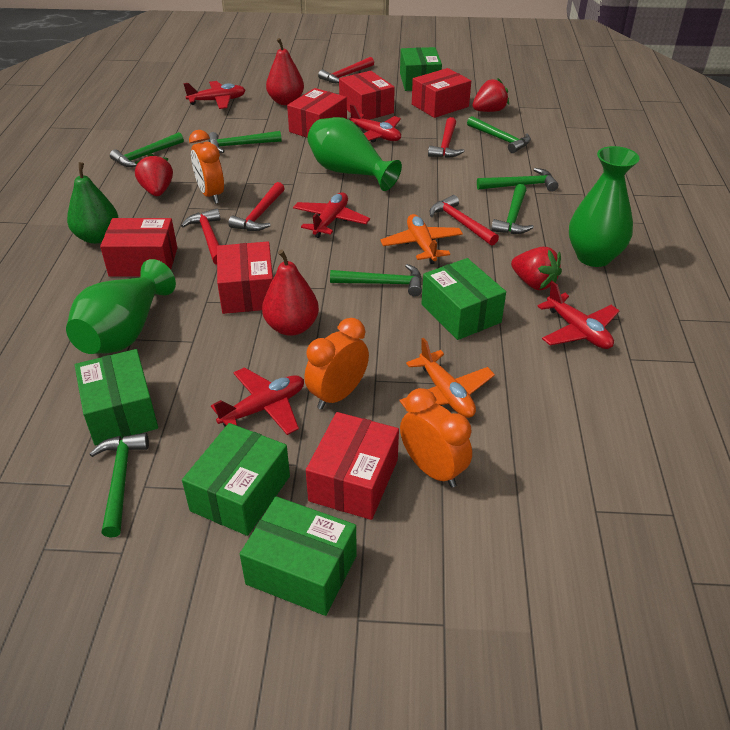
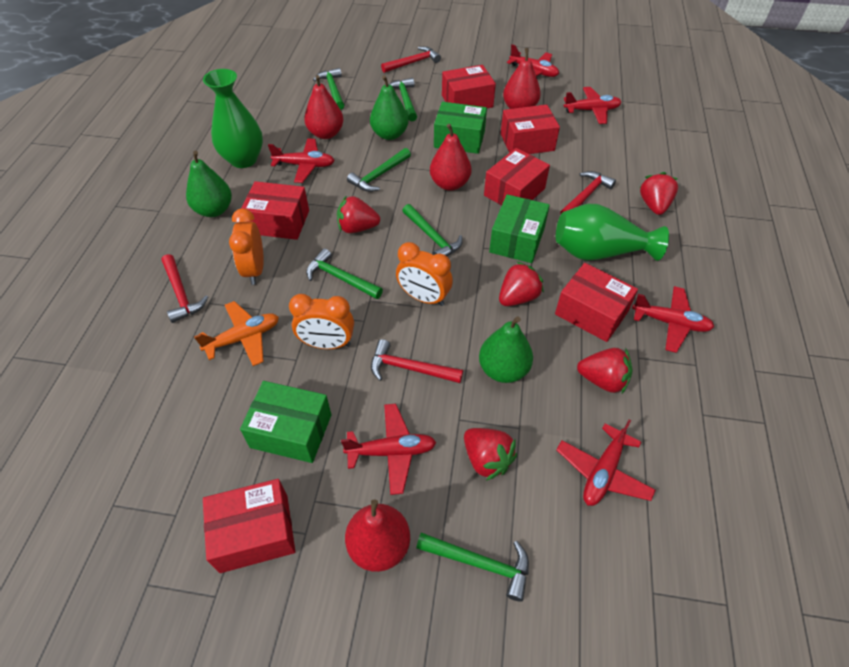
green box: [75,349,158,446] [182,423,290,536] [240,496,357,616] [400,47,442,91] [421,258,506,340] = 5 -> [240,381,331,463] [434,102,487,154] [489,194,550,263] = 3
green hammer: [89,433,149,538] [110,132,184,167] [208,131,282,153] [330,264,422,297] [467,116,531,153] [477,168,558,192] [491,184,534,234] = 7 -> [306,248,383,299] [313,68,344,110] [347,148,411,192] [389,78,417,121] [402,204,463,256] [416,533,529,602] = 6
green pear: [67,162,118,244] = 1 -> [186,151,232,217] [370,75,409,140] [479,316,533,383] = 3
green vase: [66,259,176,354] [307,117,402,191] [569,146,640,267] = 3 -> [203,69,263,168] [556,204,669,261] = 2
orange plane: [380,214,463,264] [399,338,495,418] = 2 -> [194,301,279,366] = 1
red hammer: [181,209,220,265] [228,182,285,231] [318,57,374,83] [428,117,464,158] [430,195,499,245] = 5 -> [162,254,208,323] [371,339,463,383] [381,46,441,73] [560,171,616,213] = 4
red pear: [262,250,319,336] [266,38,304,105] = 2 -> [304,75,343,139] [345,499,410,572] [430,124,471,191] [503,48,541,109] = 4
red plane: [183,81,246,109] [211,367,304,435] [293,192,370,238] [349,104,401,143] [537,281,620,349] = 5 -> [268,138,335,183] [341,404,436,495] [507,44,559,77] [557,420,656,506] [564,87,622,124] [632,286,714,353] = 6
red strawberry: [134,153,173,196] [473,78,509,112] [511,247,562,290] = 3 -> [337,195,380,233] [464,428,517,481] [499,261,544,306] [577,348,633,394] [640,172,678,215] = 5

